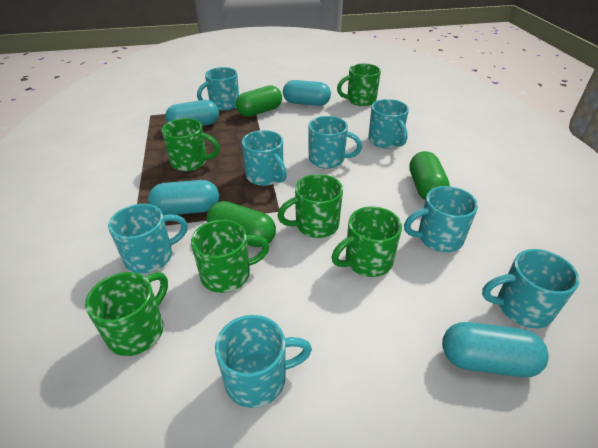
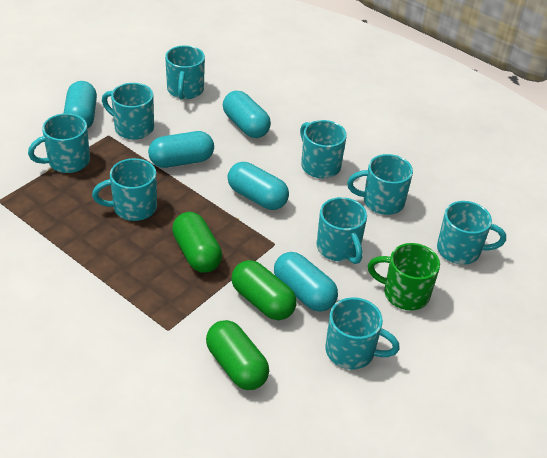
green mug: [85,272,168,356] [162,118,220,171] [191,220,269,293] [277,174,343,238] [331,206,402,277] [337,64,381,106] = 6 -> [368,243,440,310] = 1
turquoise capsule: [148,180,219,215] [165,100,219,126] [283,80,331,106] [442,322,549,377] = 4 -> [64,81,97,129] [148,131,214,168] [223,91,271,138] [228,162,289,210] [274,252,338,312] = 5
turquoise mug: [108,204,188,274] [197,67,239,111] [215,315,312,408] [242,130,287,186] [309,116,362,169] [368,99,409,149] [404,186,478,252] [482,249,580,328] = 8 -> [28,113,90,173] [92,158,157,221] [102,83,154,140] [165,45,205,99] [300,120,347,179] [317,197,367,264] [326,297,400,370] [347,154,413,215] [437,201,506,265] = 9

